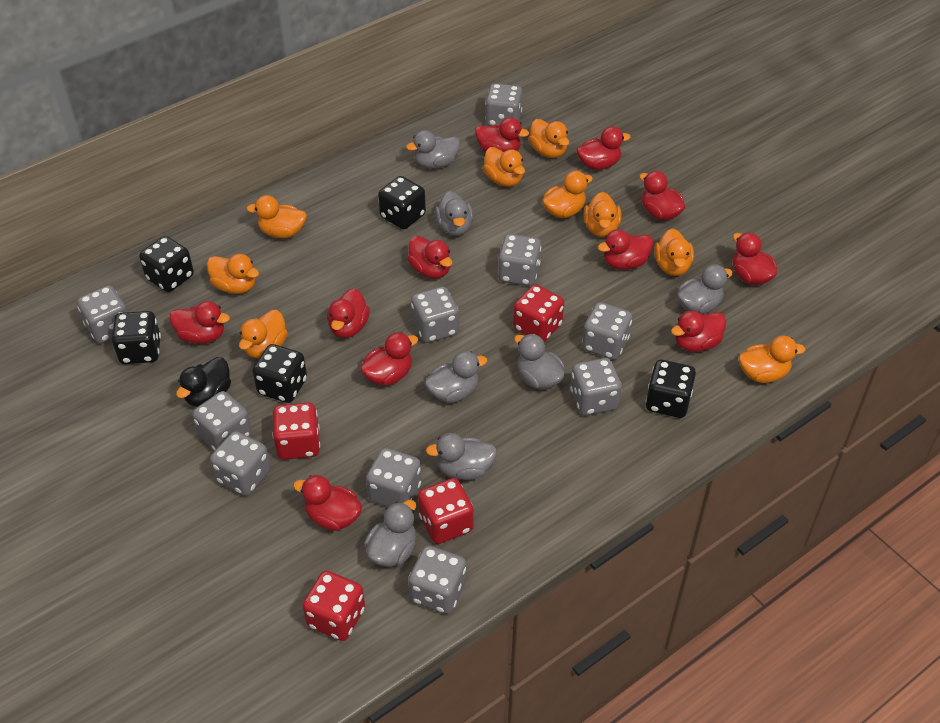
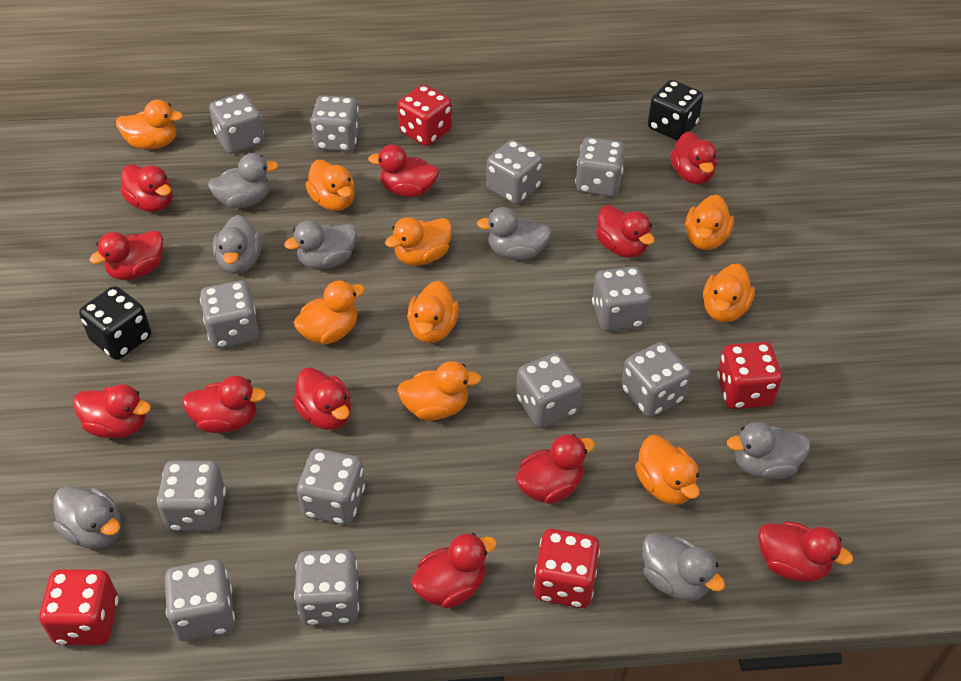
black dice: [112,311,161,364] [139,236,194,292] [253,344,307,403] [378,176,426,229] [646,360,696,418] = 5 -> [79,286,151,360] [648,80,703,140] = 2
black duck: [176,357,231,407] = 1 -> none = 0
grey dice: [77,285,128,344] [192,391,252,451] [210,431,271,496] [366,448,421,507] [408,546,466,614] [411,286,459,343] [485,83,522,126] [498,234,541,286] [570,358,621,415] [582,302,632,360] = 10 -> [157,461,226,531] [165,560,235,641] [200,281,259,349] [209,93,264,154] [294,549,359,625] [297,449,365,525] [310,95,360,152] [486,140,543,204] [516,353,582,428] [575,137,625,197] [592,266,651,331] [621,342,691,417] = 12

